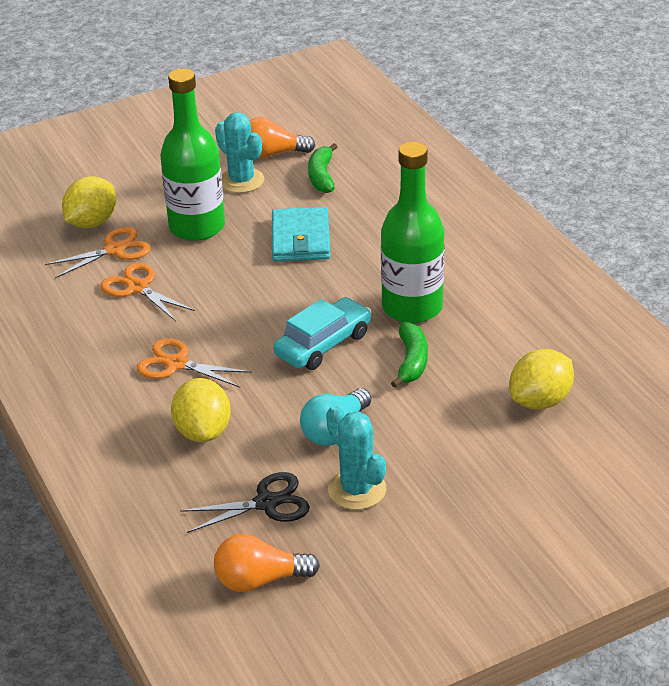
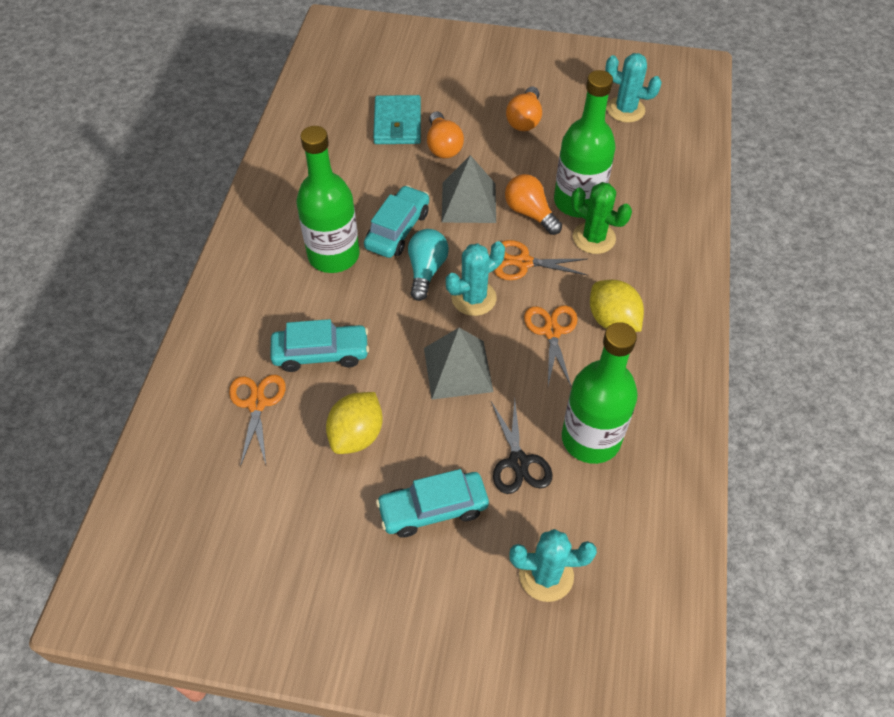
green banana: [308,143,337,193] [391,322,428,388] = 2 -> none = 0
green bottle: [160,69,225,241] [381,142,445,323] = 2 -> [296,126,359,273] [554,70,615,218] [562,322,638,464] = 3
green cactus: none = 0 -> [571,182,632,254] = 1
grey pyramid: none = 0 -> [424,328,494,399] [442,155,496,223] = 2
orange light bulb: [214,534,320,592] [249,117,316,158] = 2 -> [427,112,464,158] [505,174,562,235] [506,87,542,131] = 3
turquoise cactus: [215,112,264,193] [326,405,386,510] = 2 -> [446,241,505,316] [510,529,597,602] [605,53,662,123] = 3
turquoise car: [273,297,372,370] = 1 -> [270,319,369,372] [364,185,429,258] [376,469,489,538] = 3
yellow lemon: [62,176,116,228] [171,378,231,442] [510,349,574,410] = 3 -> [326,392,383,454] [590,280,644,332] = 2

